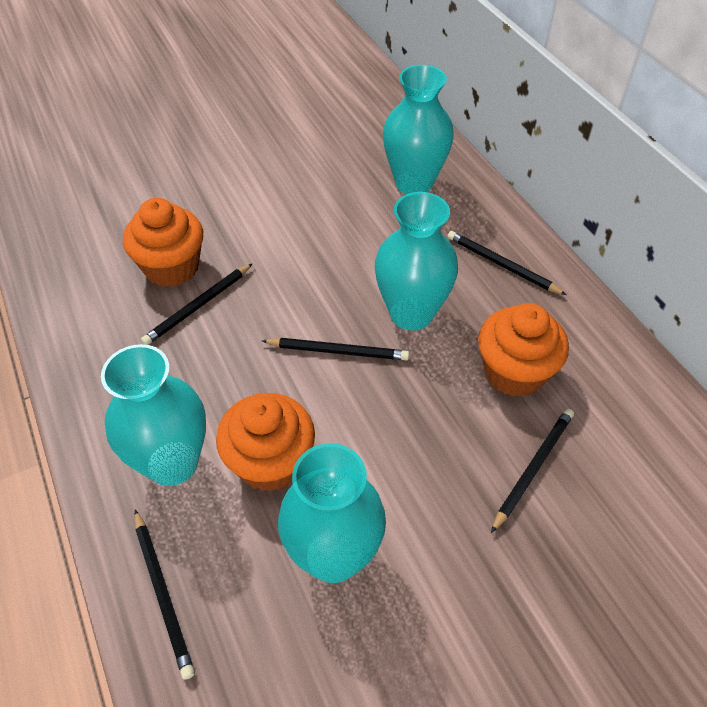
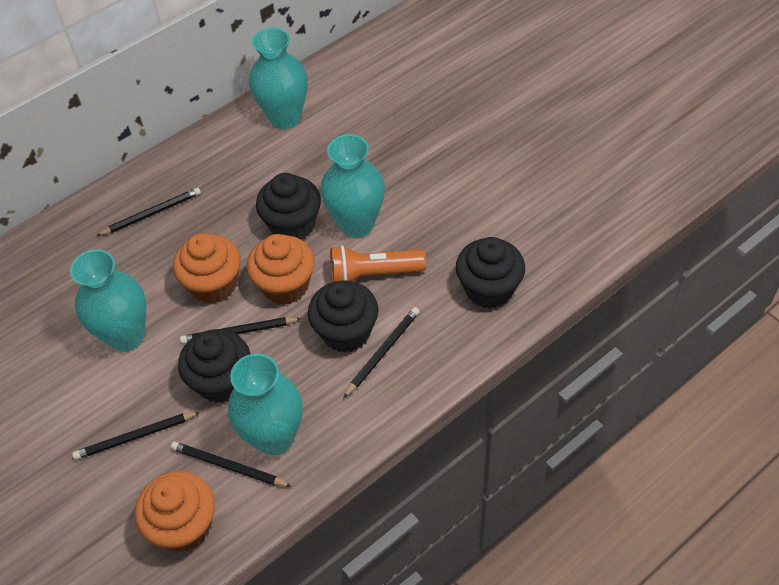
black cupcake: none = 0 -> [178,329,251,403] [256,173,321,239] [308,280,379,353] [456,237,525,309] = 4
orange flashlight: none = 0 -> [330,245,426,282] = 1

